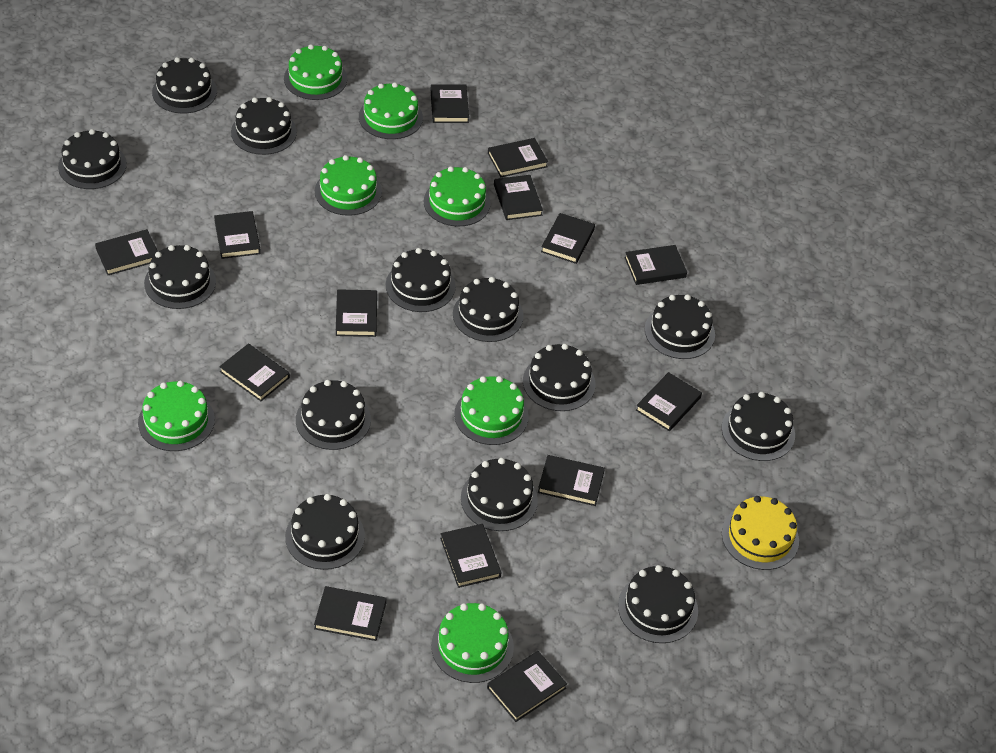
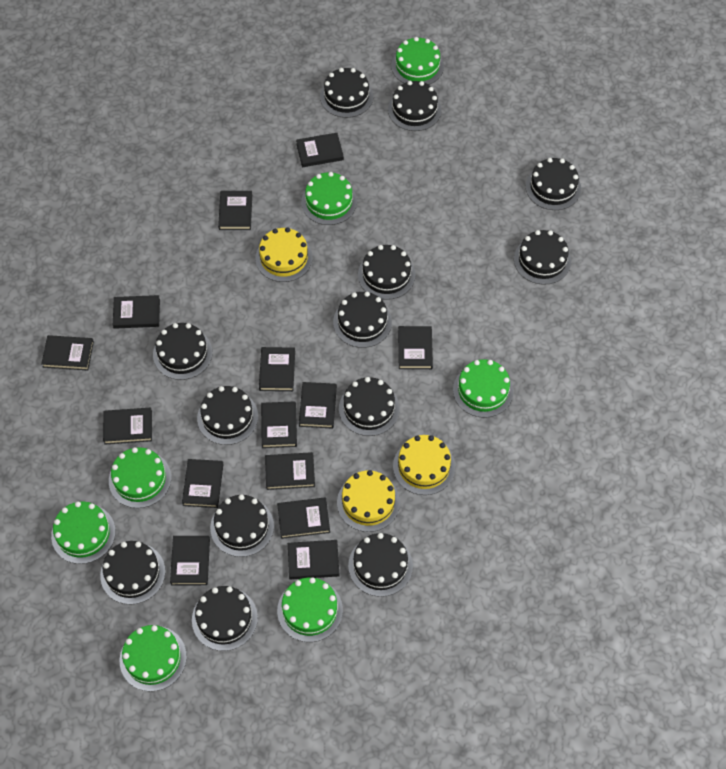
yellow cake: [722,496,799,570] = 1 -> [255,227,313,282] [337,470,400,532] [393,435,455,495] = 3

